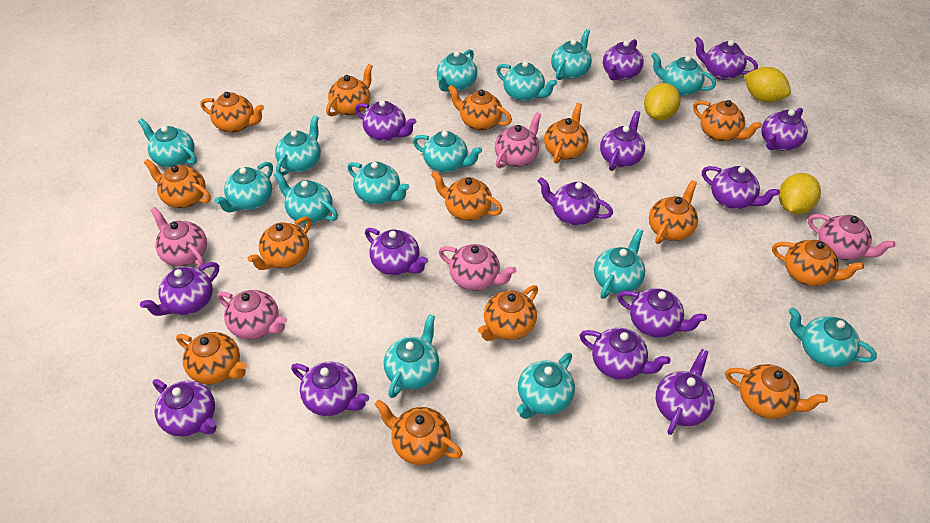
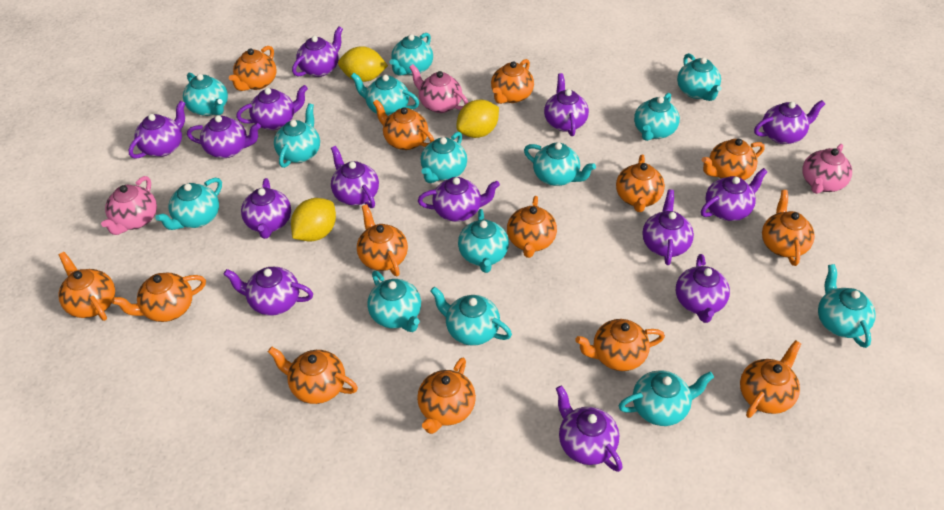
pink teapot: [151,207,207,266] [217,290,287,339] [439,244,516,291] [495,112,541,168] [808,214,896,260] = 5 -> [101,176,157,235] [409,64,468,113] [802,144,852,194] = 3

